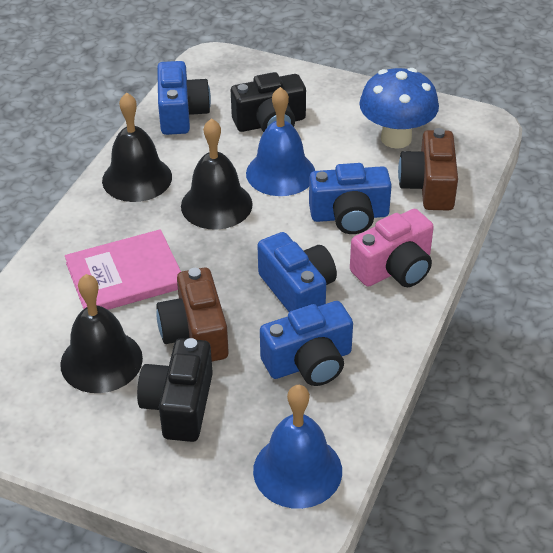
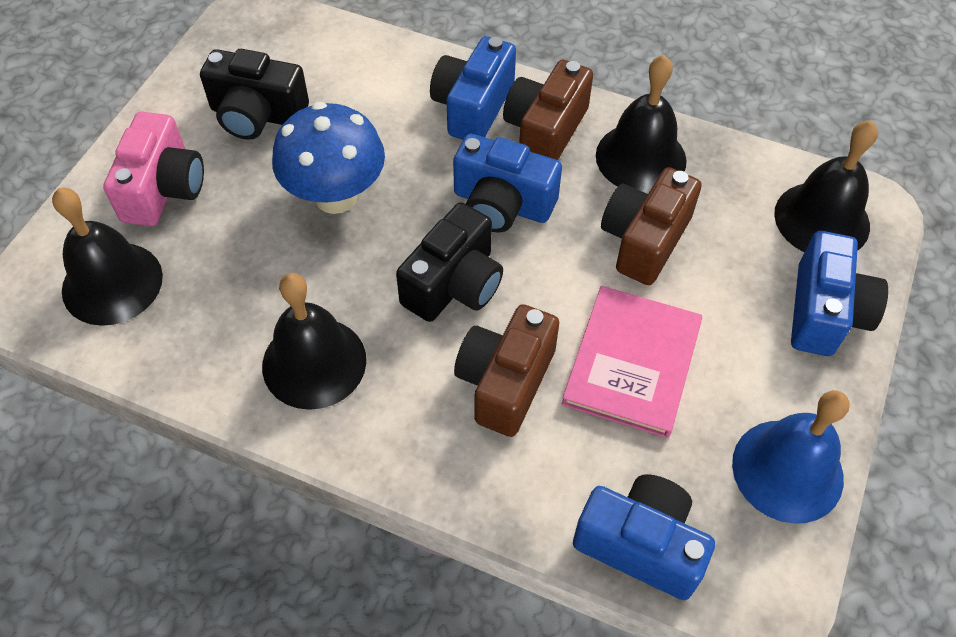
black bell: [60,274,143,393] [102,92,172,202] [181,118,253,230] = 3 -> [52,188,163,326] [262,273,366,410] [596,55,686,193] [774,120,878,253] = 4
blue bell: [246,87,315,196] [253,385,342,509] = 2 -> [732,390,849,524] = 1
brown camera: [156,268,229,361] [398,128,458,210] = 2 -> [454,304,559,437] [503,60,593,160] [601,167,702,285] = 3

